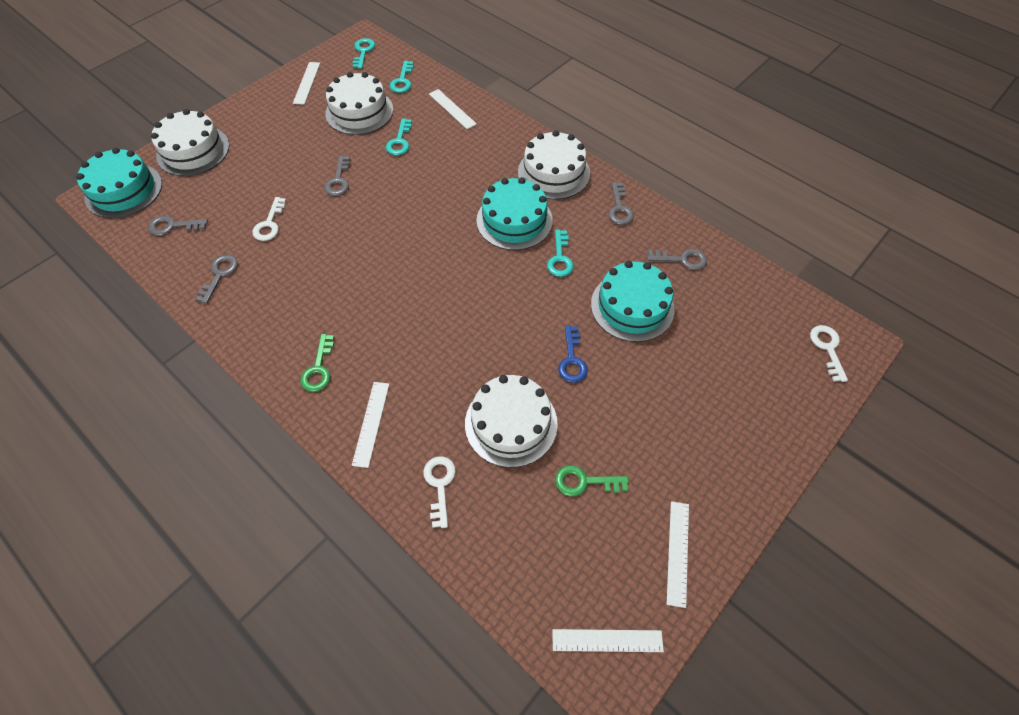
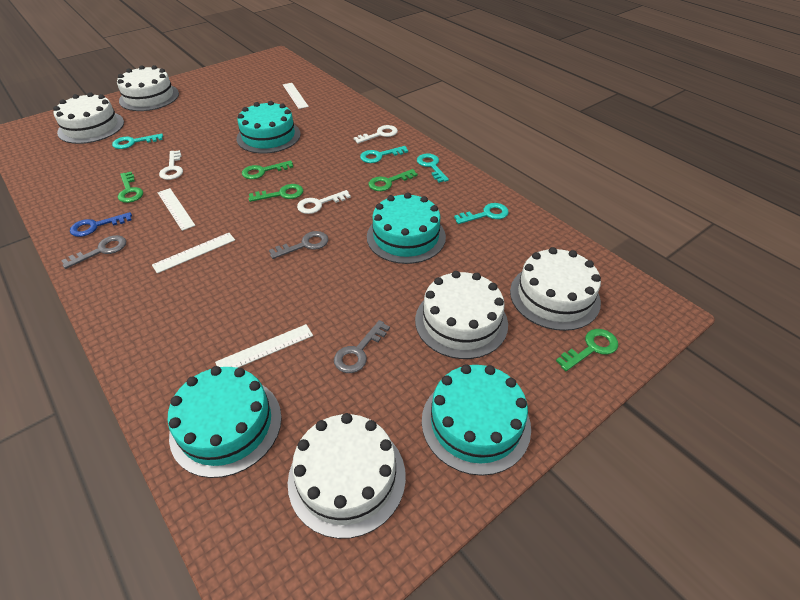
green key: [300,334,334,392] [555,465,629,496] = 2 -> [118,172,143,203] [242,160,293,179] [248,184,303,202] [368,169,418,191] [556,329,618,371] = 5
grey key: [148,216,208,236] [195,255,238,304] [324,156,350,196] [609,182,634,225] [647,249,707,270] = 5 -> [61,235,126,269] [269,231,328,259] [334,320,390,373] = 3
turquoise cake: [76,148,162,218] [476,177,553,250] [591,261,675,342] = 3 -> [167,366,282,478] [236,101,301,154] [367,192,446,264] [422,364,531,476] = 4
white cake: [151,109,229,176] [325,72,393,135] [465,375,558,468] [518,130,590,200] = 4 -> [53,92,124,144] [117,65,179,111] [288,413,406,539] [415,271,508,359] [510,247,601,331] = 5
white ruler: [293,62,320,105] [352,382,389,468] [429,89,477,129] [552,629,664,652] [667,501,689,608] = 5 -> [152,233,235,274] [158,188,196,231] [215,324,313,368] [283,83,309,109] = 4

